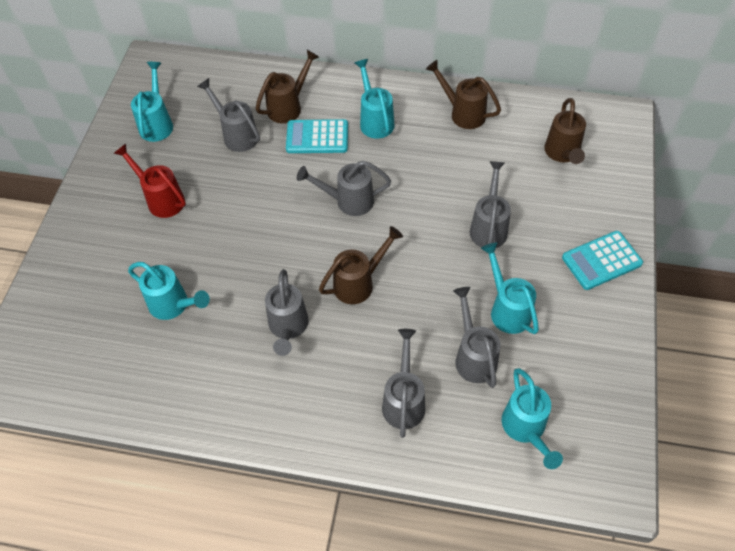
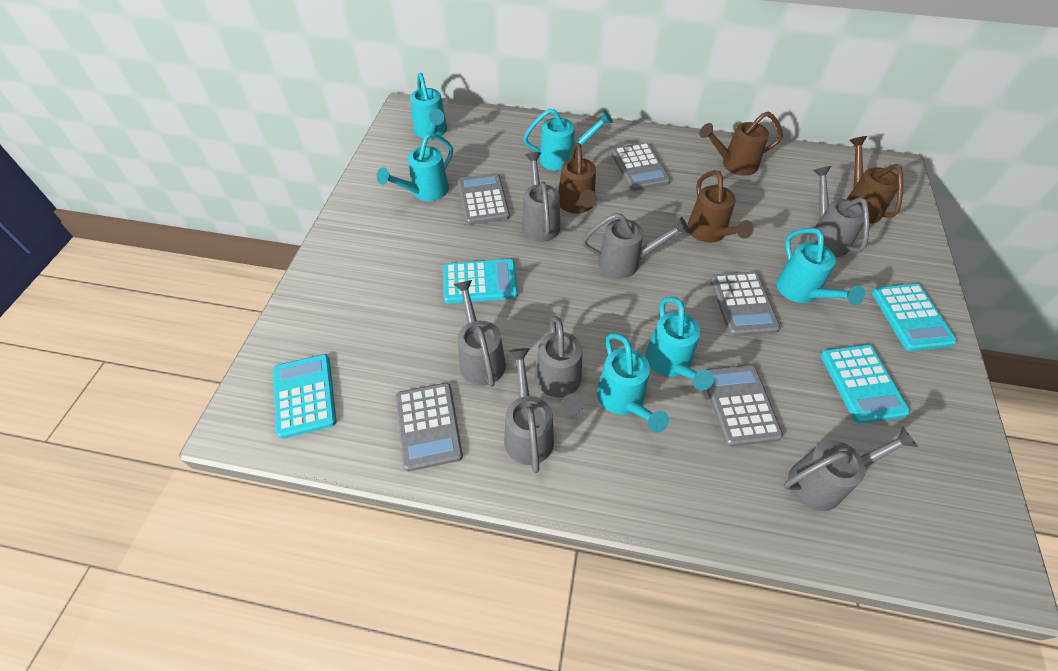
grey calculator: none = 0 -> [395,383,463,471] [458,173,510,225] [611,143,670,191] [706,365,783,447] [710,272,780,336] = 5
grey watering can: [197,78,260,152] [265,269,309,356] [297,161,391,216] [382,329,425,438] [453,287,500,388] [470,161,511,248] = 6 -> [454,280,506,387] [504,348,554,473] [522,152,560,242] [535,316,584,415] [582,213,689,278] [784,427,918,511] [809,166,870,257] = 7
red watering can: [114,144,186,218] = 1 -> none = 0
turquoise calculator: [286,119,348,153] [562,231,643,290] = 2 -> [273,354,337,439] [443,259,518,304] [821,344,910,423] [872,284,957,351] = 4
turquoise watering can: [128,262,210,320] [131,62,173,142] [355,59,394,139] [481,242,539,334] [502,368,563,469] = 5 -> [377,133,453,201] [410,73,447,139] [523,109,613,171] [597,333,669,433] [646,297,714,391] [776,228,865,305] = 6

